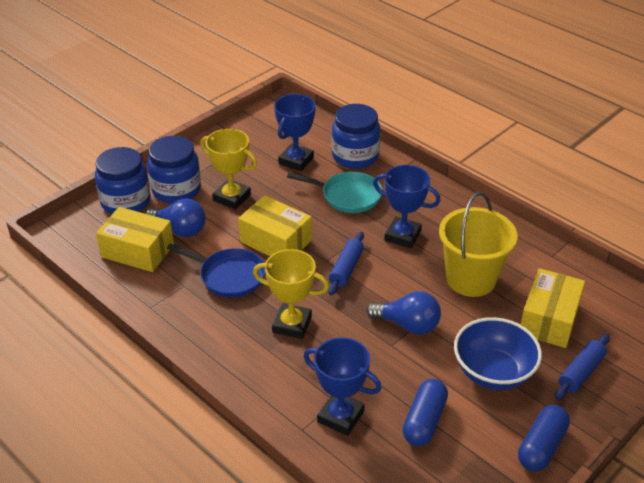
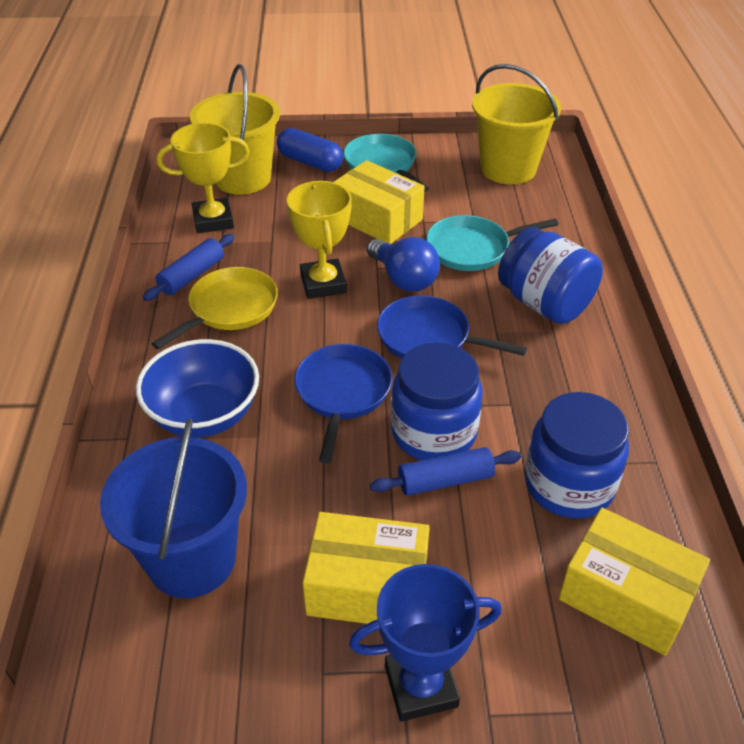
blue bucket: none = 0 -> [100,418,247,598] = 1
blue capsule: [403,379,448,446] [518,405,570,471] = 2 -> [277,128,344,172] = 1
blue light bulb: [145,199,206,237] [366,291,441,334] = 2 -> [367,237,440,292] = 1
blue pan: [167,243,265,298] = 1 -> [294,344,392,464] [377,295,527,358] = 2
blue trophy: [274,94,316,171] [303,337,381,436] [373,165,441,248] = 3 -> [349,564,502,721] = 1
turquoise pan: [287,172,382,213] = 1 -> [344,134,430,192] [426,215,559,271] = 2
yellow bucket: [439,192,518,297] = 1 -> [190,64,280,195] [472,64,561,184] = 2
yellow pan: none = 0 -> [152,267,278,349] = 1

